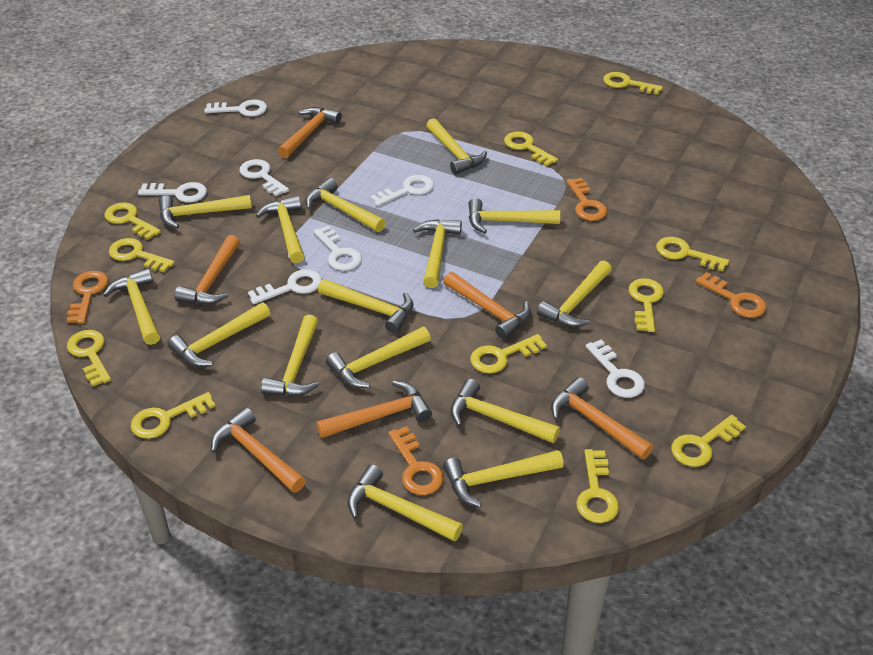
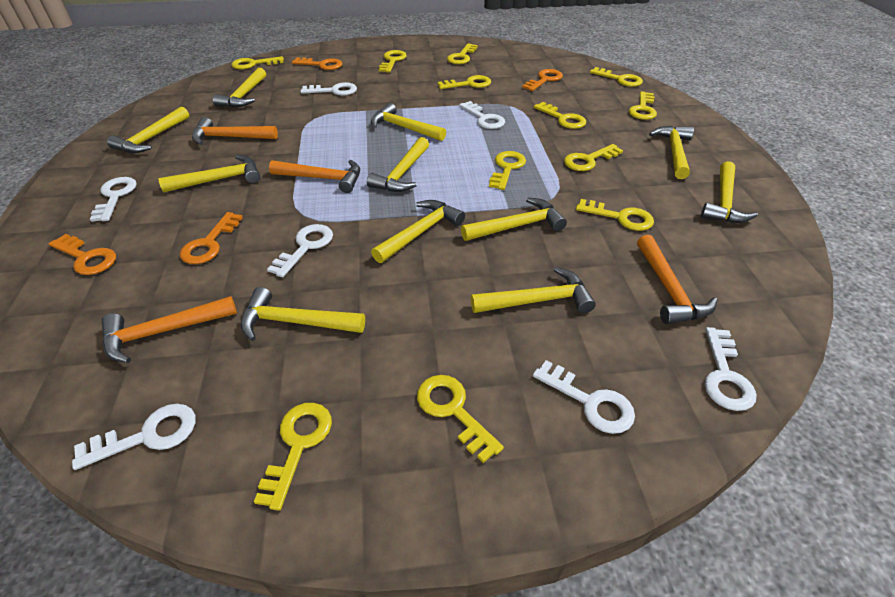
orange hammer: [174,235,240,305] [211,407,306,493] [278,107,342,158] [317,380,432,438] [443,272,531,339] [551,377,653,460] = 6 -> [101,296,237,363] [192,117,278,145] [269,160,360,193] [637,235,717,324] = 4
yellow hammer: [103,268,160,345] [159,195,252,229] [168,302,270,367] [256,196,304,263] [261,315,319,396] [306,178,385,232] [318,279,413,333] [326,327,431,388] [347,464,463,542] [413,219,462,288] [426,118,487,175] [443,450,564,507] [450,379,560,443] [468,198,560,233] [537,261,612,327] = 15 -> [107,107,189,153] [158,155,260,192] [213,68,266,108] [240,287,365,341] [367,137,429,192] [371,103,446,141] [371,200,465,263] [461,198,567,241] [471,267,596,313] [649,126,694,179] [701,161,758,223] = 11
yellow key: [67,330,111,386] [105,202,161,240] [109,238,175,272] [131,392,215,439] [470,334,547,373] [504,131,558,166] [576,449,619,523] [603,72,663,95] [629,278,664,332] [656,237,729,271] [671,415,746,467] = 11 -> [231,56,284,69] [254,403,332,511] [379,50,407,72] [417,375,504,463] [438,75,491,89] [447,43,478,64] [489,151,526,190] [534,102,586,129] [564,144,623,171] [576,199,654,231] [590,67,643,87] [629,91,657,120] = 12

